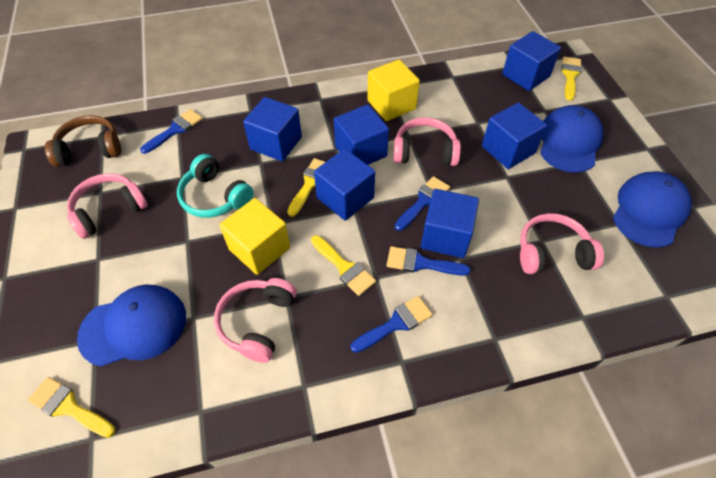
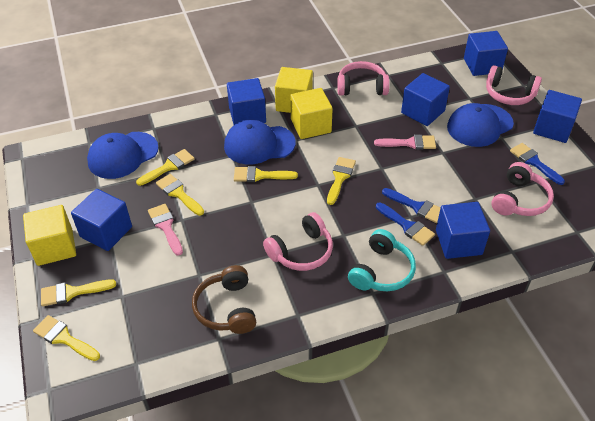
blue brush: [140,109,203,154] [350,296,433,353] [387,246,471,276] [395,176,450,231] = 4 -> [376,202,435,246] [382,188,440,223] [510,143,565,185] = 3
pink brush: none = 0 -> [148,204,183,256] [374,135,436,150] = 2
yellow brush: [28,377,115,438] [287,158,325,217] [311,235,376,296] [561,57,582,101] = 4 -> [33,315,100,361] [41,279,116,306] [136,149,195,186] [156,174,204,216] [234,166,298,182] [327,157,356,205] = 6
yellow cube: [219,198,290,275] [367,60,420,121] = 2 -> [23,205,76,266] [275,67,313,113] [290,88,333,139] = 3

